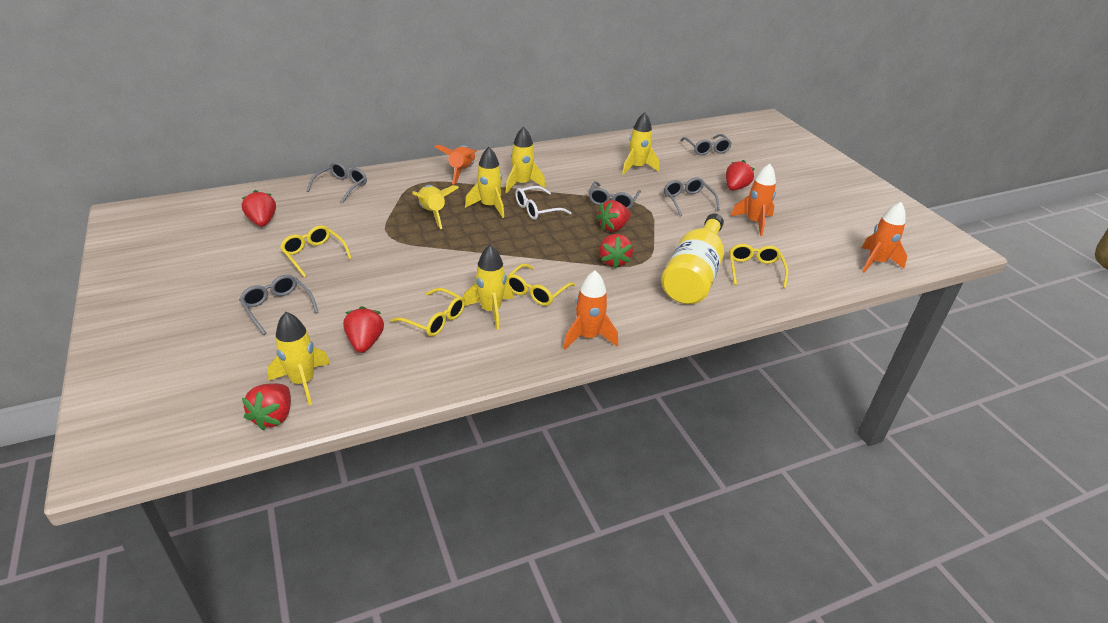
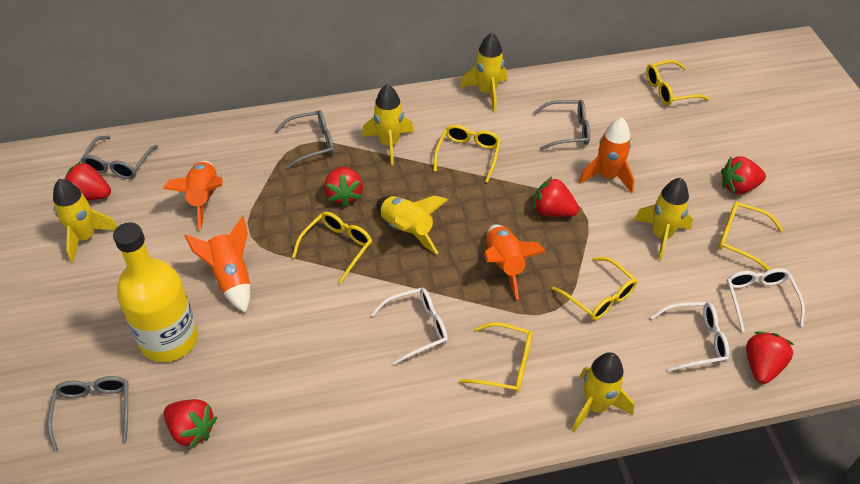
grey glasses: [239,275,319,335] [307,162,367,203] [588,181,641,209] [664,178,720,216] [680,134,732,155] = 5 -> [47,376,128,451] [81,136,158,179] [275,110,334,169] [533,100,590,150] = 4
white glasses: [515,186,571,220] = 1 -> [371,288,448,365] [651,302,730,372] [726,268,805,332] = 3
yellow glasses: [280,225,352,277] [391,288,465,337] [506,264,575,306] [729,244,788,288] = 4 -> [292,212,372,283] [433,125,501,182] [459,322,533,393] [552,257,637,320] [646,60,709,105] [718,202,783,271] = 6

